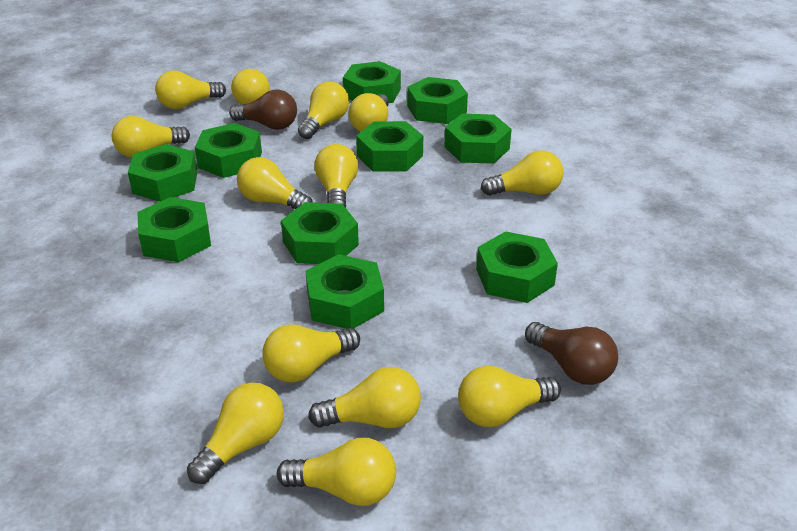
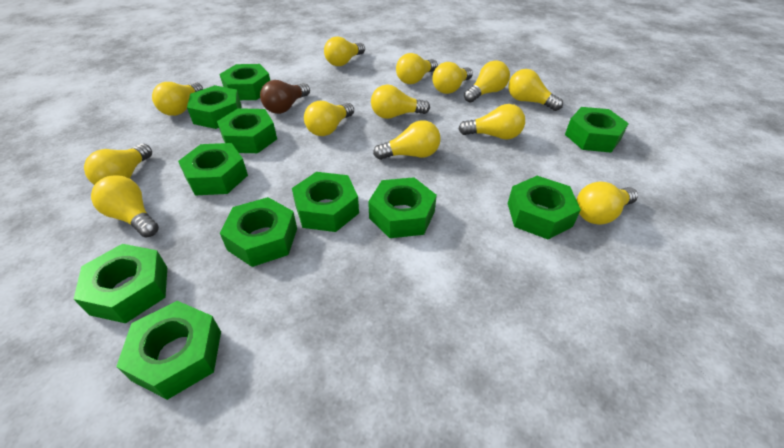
brown light bulb: [229,90,297,130] [525,322,618,385] = 2 -> [260,80,310,114] = 1
green nut: [128,144,197,202] [138,197,211,262] [195,123,262,178] [281,202,359,264] [306,254,384,329] [343,61,401,103] [356,121,423,171] [407,77,468,124] [444,114,512,164] [476,231,558,303] = 10 -> [74,244,167,323] [116,301,221,400] [178,143,248,195] [187,85,241,129] [217,108,277,153] [219,64,270,100] [220,197,297,267] [292,172,359,232] [368,177,437,238] [508,176,581,239] [565,107,629,153] = 11

